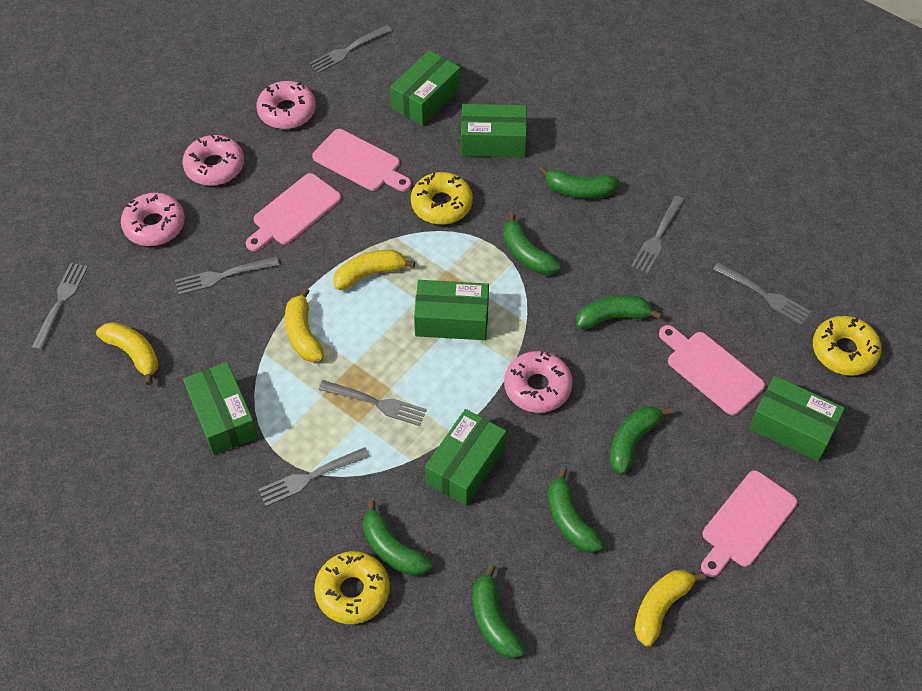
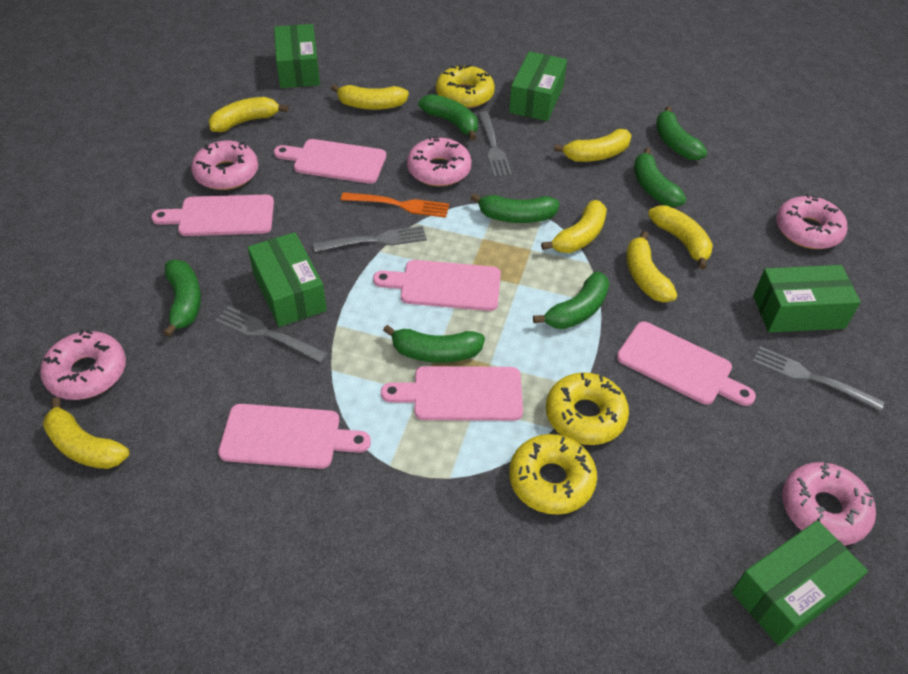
green box: [183,362,258,455] [390,50,460,126] [414,280,489,340] [425,409,506,506] [461,104,527,157] [749,376,845,462] = 6 -> [248,232,327,327] [274,24,320,88] [509,51,567,121] [732,520,868,645] [753,265,861,333] = 5
grey fork: [31,263,88,350] [175,257,279,295] [258,447,370,506] [309,25,392,73] [318,380,427,426] [631,196,685,274] [713,262,811,325] = 7 -> [215,306,328,363] [313,226,427,252] [478,111,512,178] [753,346,885,411] = 4
orange fork: none = 0 -> [341,192,449,218] = 1
pink cutting board: [246,173,341,251] [312,129,411,191] [659,325,765,415] [701,471,797,577] = 4 -> [151,195,274,236] [218,404,371,469] [274,139,386,184] [373,260,501,311] [381,366,523,421] [617,322,756,406] = 6
pink donut: [121,193,185,246] [182,134,244,186] [256,81,316,129] [504,351,573,413] = 4 -> [40,330,126,400] [191,141,258,190] [407,136,472,186] [776,194,848,249] [782,462,876,545] = 5
yellow banana: [96,322,159,385] [285,288,324,362] [333,250,415,290] [634,570,706,647] = 4 -> [43,397,129,469] [208,97,288,132] [331,84,409,110] [541,200,607,253] [554,129,632,162] [626,231,677,302] [648,206,713,269] = 7

